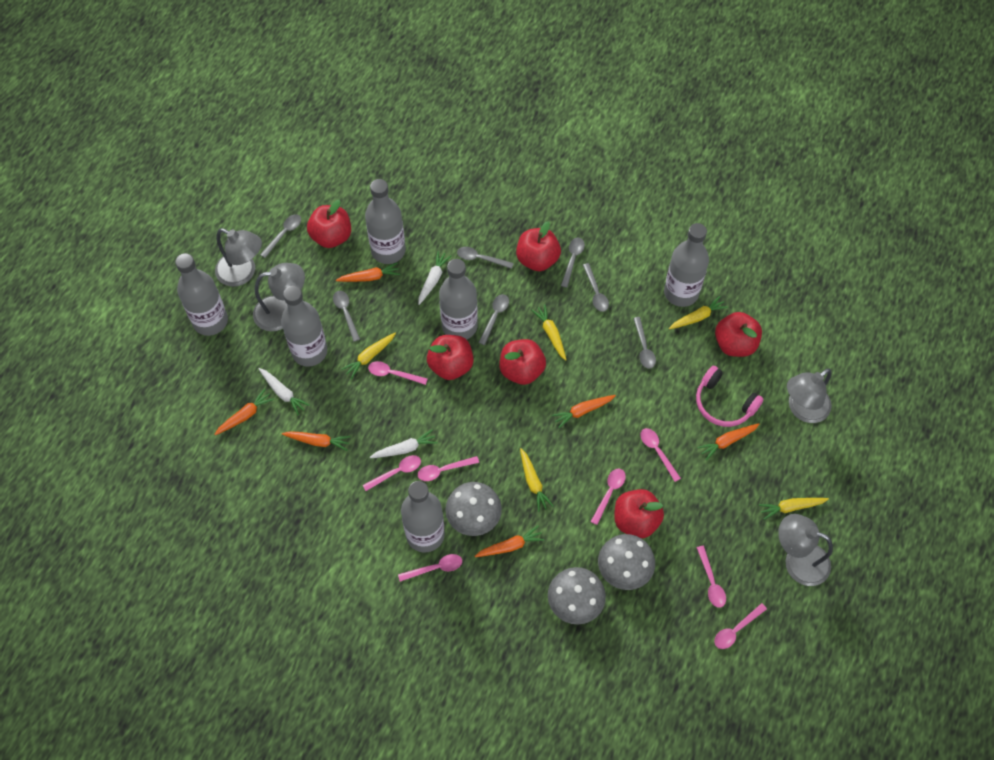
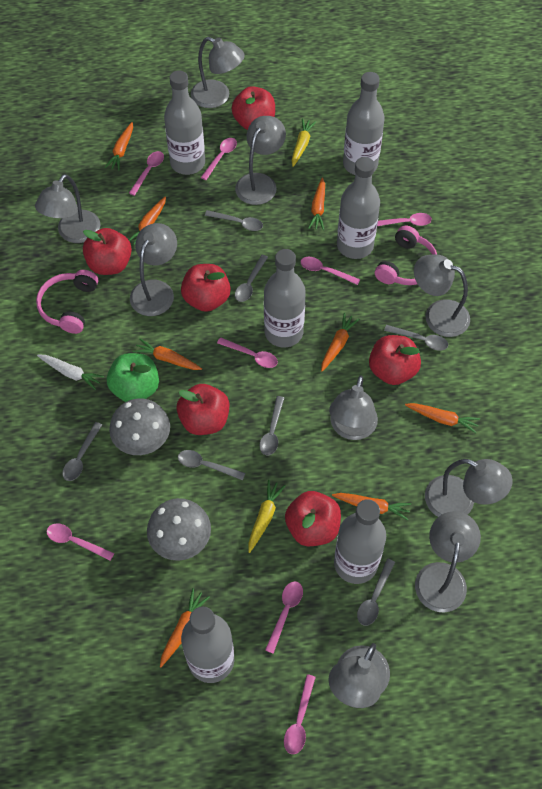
green apple: none = 0 -> [107,353,159,402] = 1
grey lamp: [215,228,262,287] [253,263,305,331] [778,514,833,586] [787,368,832,423] = 4 -> [35,174,100,243] [130,223,177,316] [191,37,245,108] [235,116,286,205] [328,643,390,708] [329,376,378,440] [414,254,470,337] [415,511,481,612] [425,459,512,517] = 9
grey mushroom: [445,482,502,536] [548,567,606,624] [598,534,655,590] = 3 -> [109,398,170,455] [147,498,211,561] = 2
orange carrot: [214,389,274,435] [282,431,350,451] [336,262,401,282] [475,525,545,557] [552,395,616,428] [697,423,760,460] = 6 -> [105,122,133,171] [129,196,166,245] [132,339,202,370] [160,588,210,667] [308,177,325,230] [321,313,359,371] [332,493,411,520] [405,403,480,433] = 8
pink headphones: [696,366,763,427] = 1 -> [36,270,98,334] [375,225,437,285] = 2
white carrot: [259,368,310,415] [370,429,438,458] [418,251,451,305] = 3 -> [37,355,104,390] = 1
yellow carrot: [341,333,396,379] [520,448,553,512] [531,304,566,361] [669,296,728,329] [759,498,829,520] = 5 -> [248,480,285,553] [292,118,316,167] = 2

